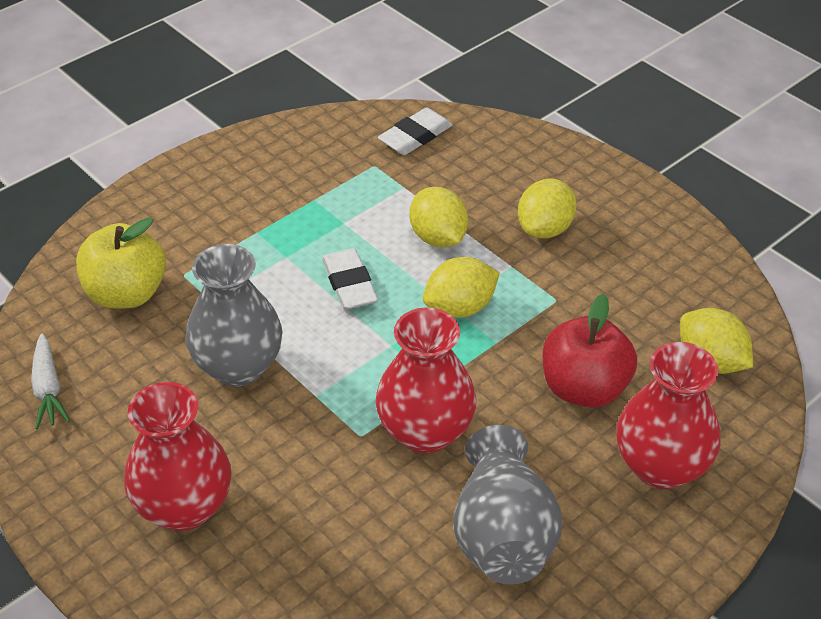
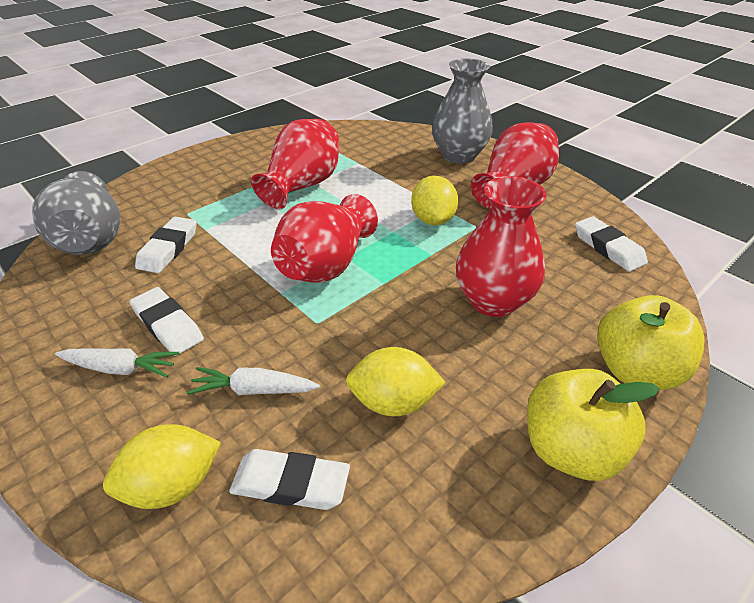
red apple: [543,294,637,408] = 1 -> none = 0
red vase: [124,382,231,531] [375,307,477,453] [616,342,721,489] = 3 -> [251,119,339,209] [271,194,378,283] [456,176,547,317] [471,122,559,209] = 4
white carrot: [31,334,70,429] = 1 -> [55,348,179,378] [187,367,320,395] = 2
white eraser: [322,248,378,310] [378,107,453,155] = 2 -> [130,287,204,356] [135,217,197,273] [229,449,350,510] [575,216,648,272] = 4
yellow apple: [76,217,166,309] = 1 -> [527,369,660,481] [597,295,704,390] = 2
yellow lemon: [410,187,468,247] [423,257,500,318] [518,179,577,238] [680,308,753,374] = 4 -> [103,424,221,509] [346,347,446,416] [411,176,458,225] = 3

